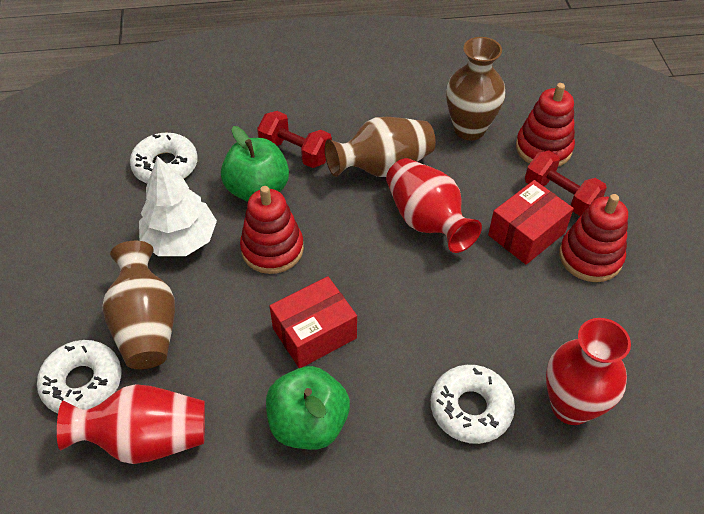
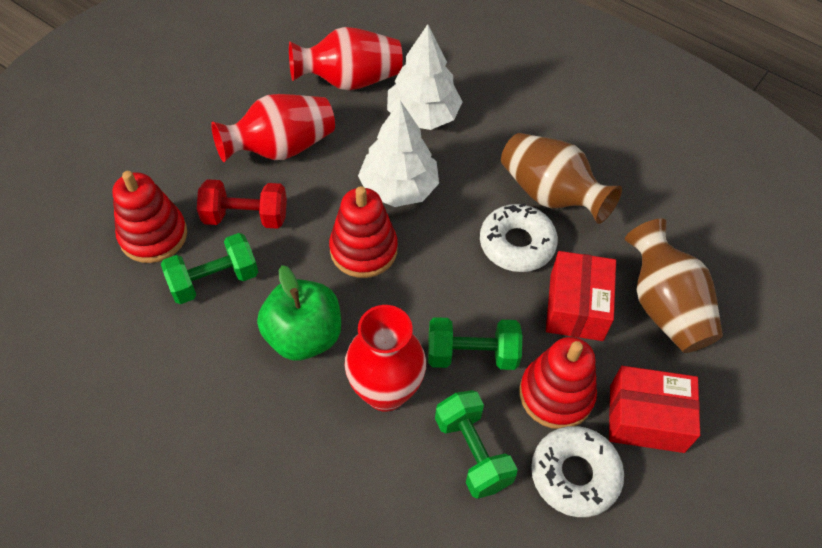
brown vase: [102,241,175,369] [325,117,436,177] [446,37,506,140] = 3 -> [501,133,622,224] [625,219,723,353] = 2
green apple: [221,126,289,202] [266,366,350,450] = 2 -> [257,265,341,361] = 1
green dumbbell: none = 0 -> [161,233,258,304] [428,317,522,370] [435,390,518,499] = 3
red dumbbell: [257,111,332,168] [525,150,607,216] = 2 -> [197,179,287,229] = 1
white donut: [37,340,122,413] [130,133,198,183] [431,365,515,444] = 3 -> [480,203,558,272] [531,426,624,517] = 2
white tree: [139,156,217,256] = 1 -> [358,100,439,207] [387,24,463,130] = 2

